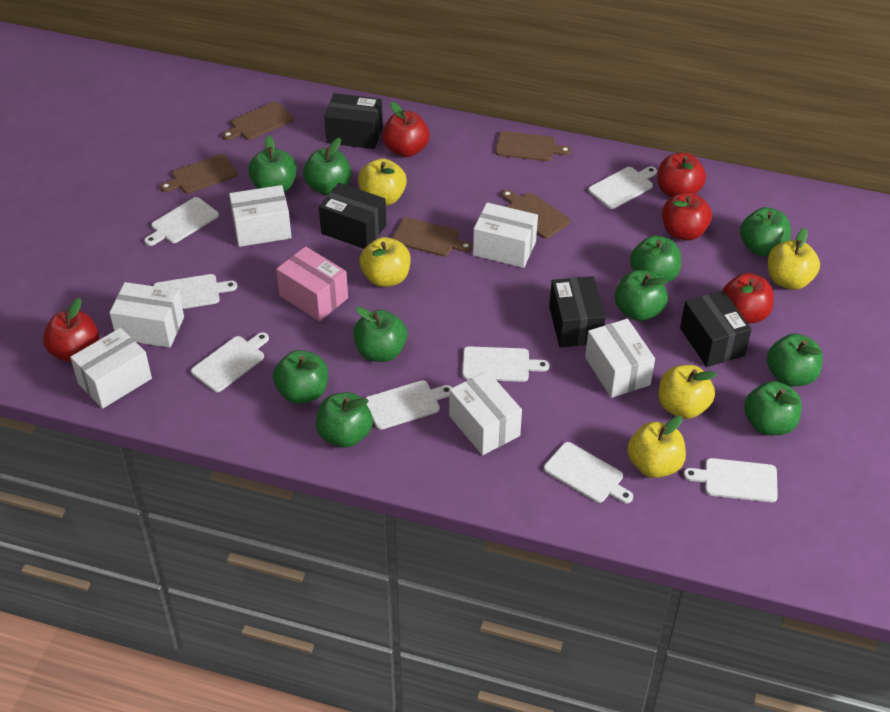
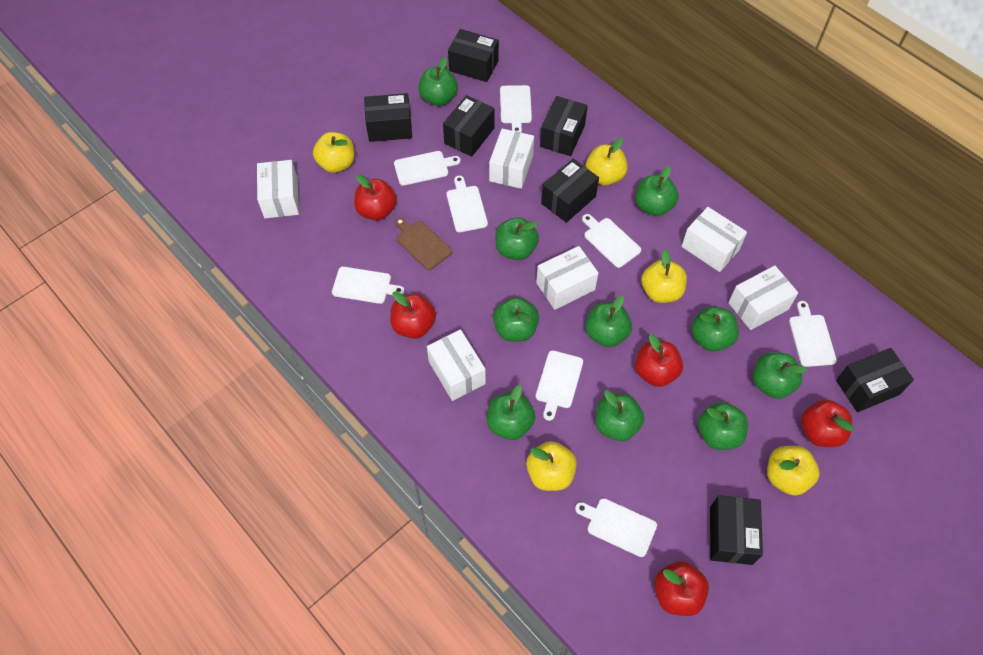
black box: [319,183,386,249] [324,93,383,149] [549,276,606,348] [680,290,752,367] = 4 -> [364,93,412,142] [443,95,494,157] [448,29,499,82] [540,96,588,156] [541,159,599,223] [710,495,763,565] [836,348,914,412] = 7
brown cutting board: [160,154,237,194] [222,102,294,140] [392,217,472,257] [495,131,571,161] [501,190,570,239] = 5 -> [395,217,452,270] = 1
pink box: [276,246,348,321] = 1 -> none = 0

